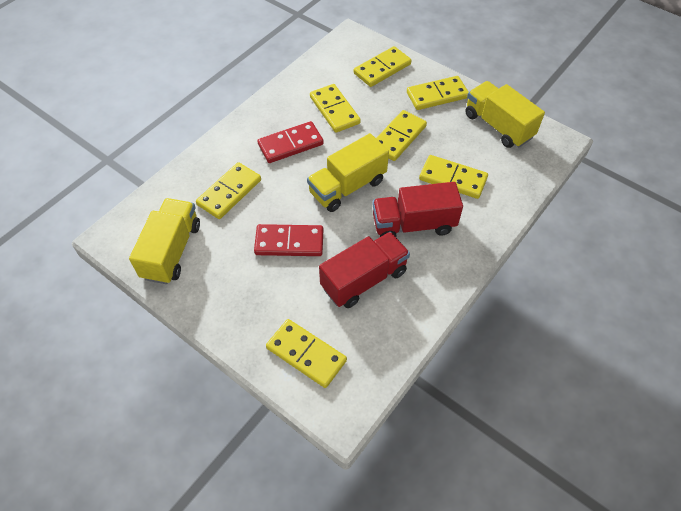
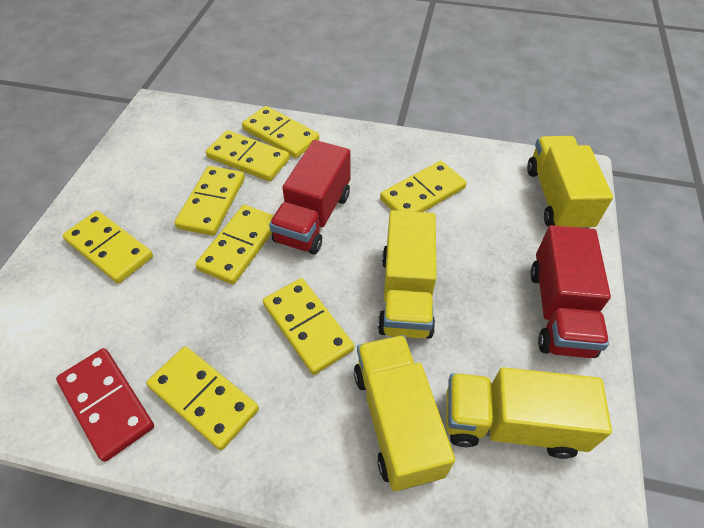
red domino: [254,224,323,256] [257,121,324,163] = 2 -> [56,348,154,462] = 1
yellow domino: [196,162,261,219] [266,319,347,388] [310,84,361,133] [354,46,412,87] [376,110,427,161] [407,76,468,110] [419,155,488,199] = 7 -> [62,211,153,283] [146,346,259,450] [175,166,245,236] [195,205,274,285] [206,130,290,181] [242,106,319,158] [263,278,354,375] [380,161,467,212] = 8
yellow truck: [129,198,200,284] [307,133,389,212] [465,81,545,148] = 3 -> [354,335,455,491] [378,210,437,339] [446,367,612,459] [527,136,613,228] = 4

